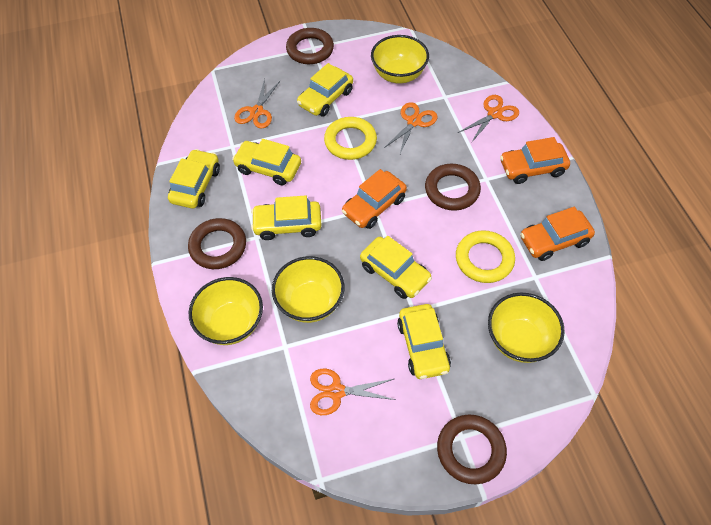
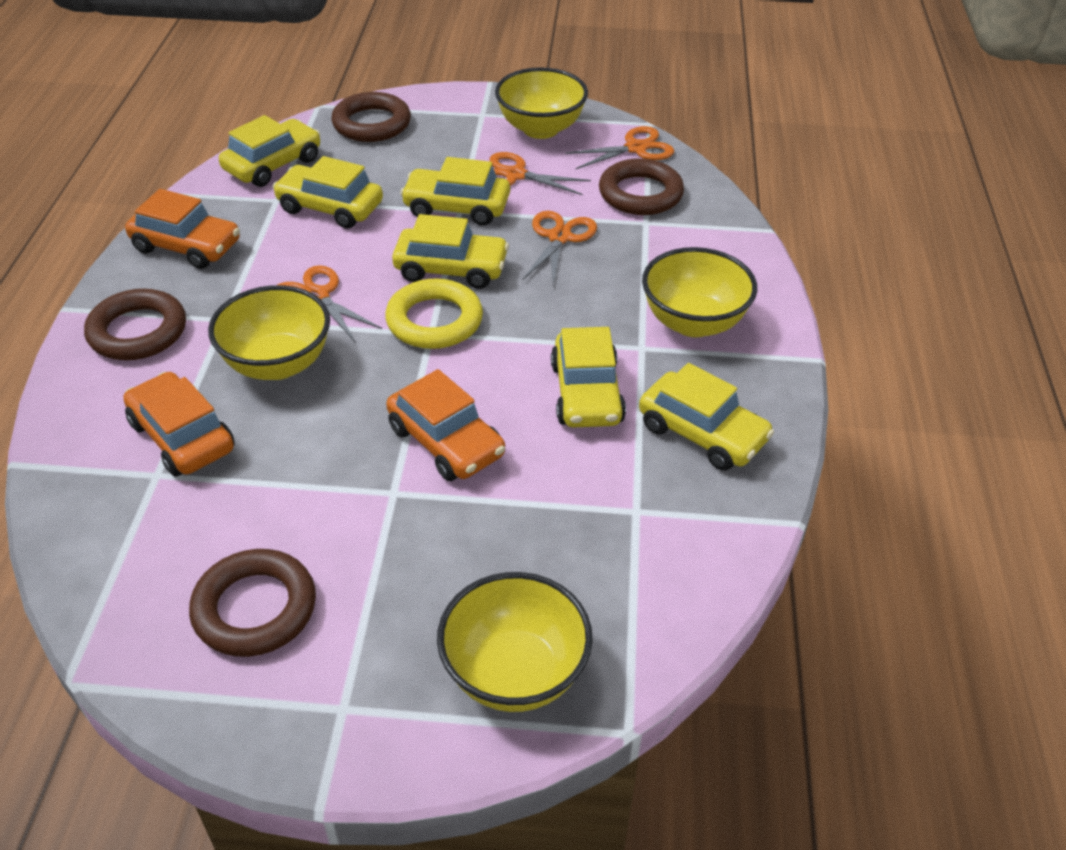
yellow ring: [324,117,377,160] [456,230,515,283] = 2 -> [385,278,483,349] = 1

